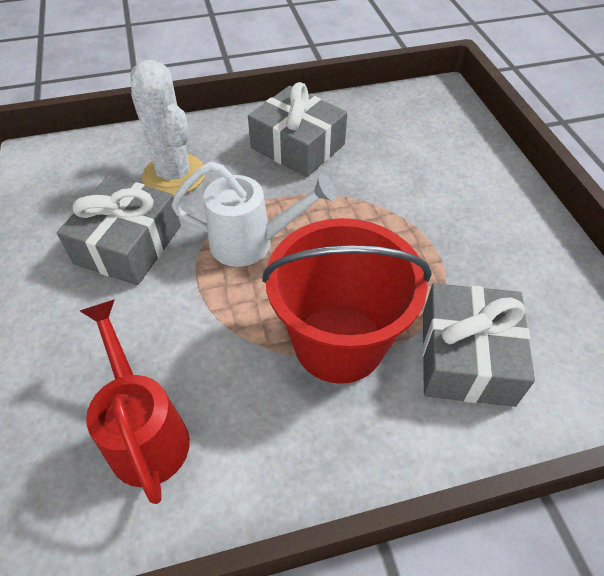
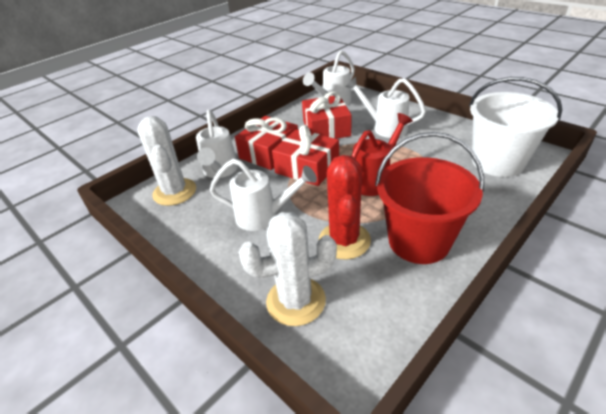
grey gift: [57,176,181,285] [248,82,347,177] [422,283,535,407] = 3 -> none = 0
red cactus: none = 0 -> [319,155,371,259] = 1
red gift: none = 0 -> [235,116,298,170] [272,125,339,186] [302,91,352,139] = 3
white bucket: none = 0 -> [469,77,562,177] = 1
white cactus: [130,60,205,196] = 1 -> [137,116,196,206] [238,212,337,326] = 2
white watering can: [171,162,337,267] = 1 -> [196,110,238,178] [209,159,317,231] [303,50,355,105] [346,76,426,138] = 4

